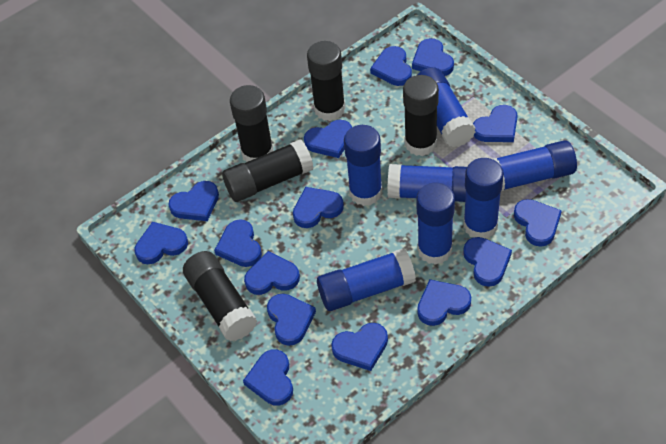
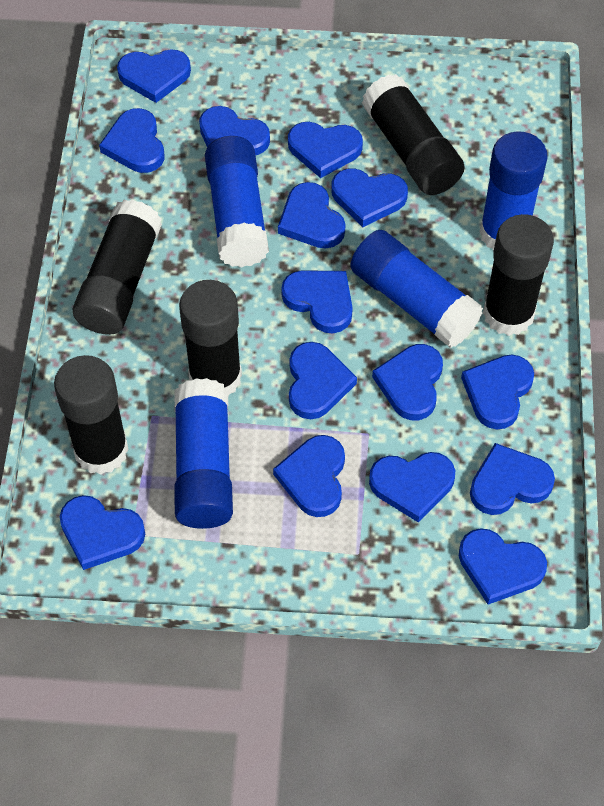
blue glue stick: [317,248,416,311] [344,125,382,206] [387,164,467,202] [417,67,476,147] [417,183,455,265] [463,158,504,238] [492,140,577,191] = 7 -> [174,378,233,529] [205,136,269,268] [350,230,483,348] [479,131,547,250] = 4

